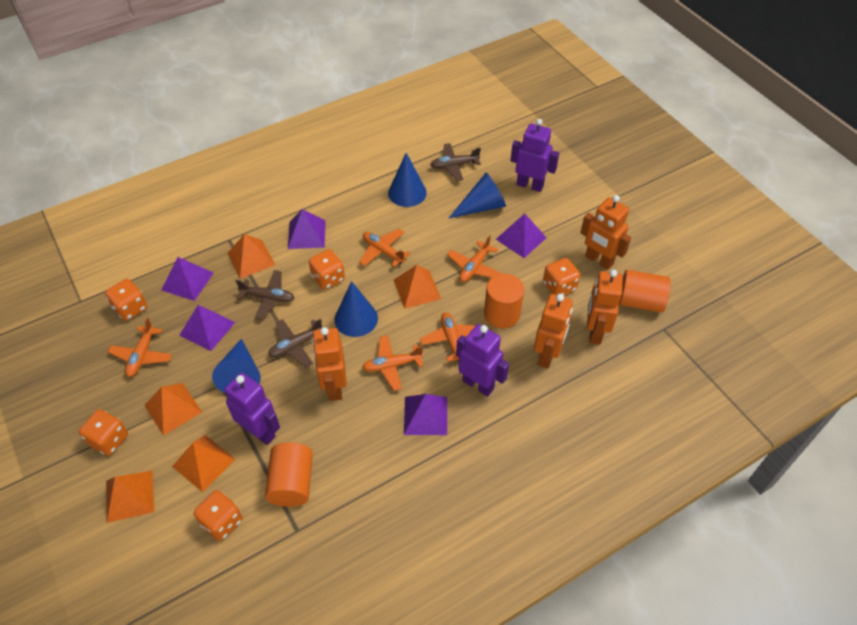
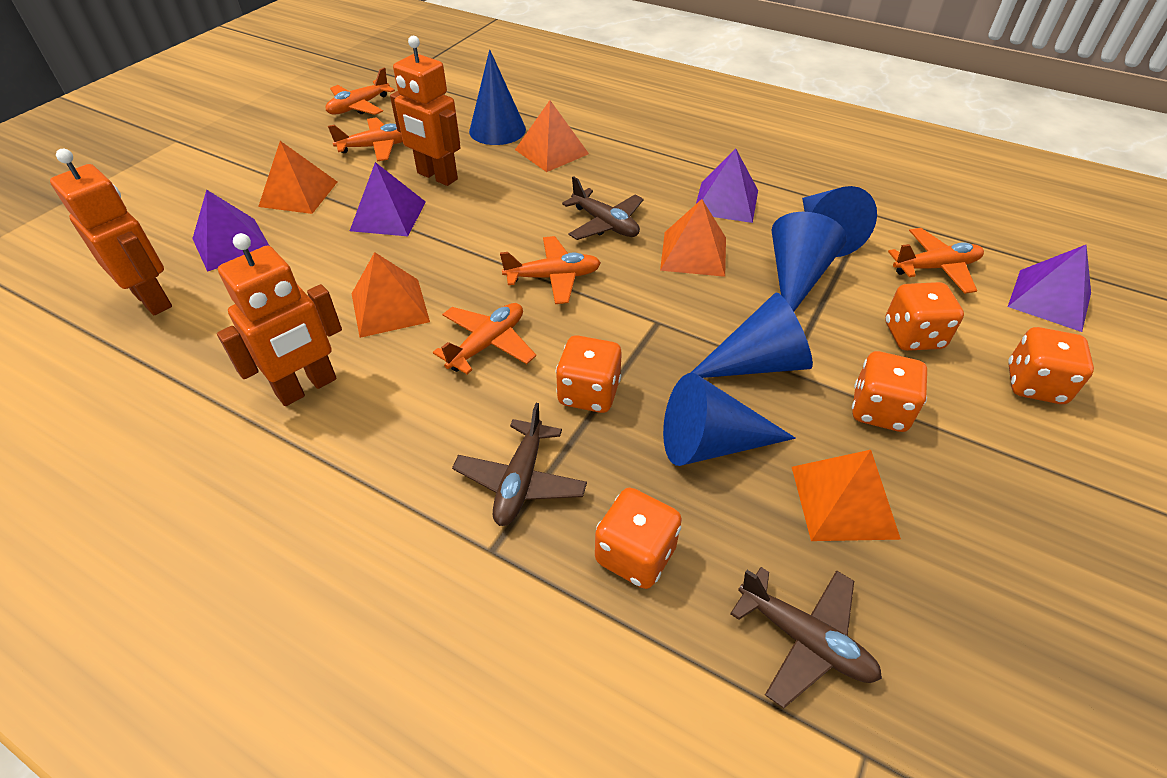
blue cone: [212,339,261,393] [334,281,378,337] [388,153,427,207] [448,173,506,219] = 4 -> [469,49,526,145] [663,373,796,466] [691,292,813,378] [771,212,847,312] [802,186,877,257] = 5
orange cylinder: [265,442,313,507] [484,274,524,328] [619,270,671,313] = 3 -> none = 0
orange robot: [312,327,347,401] [534,294,573,368] [580,195,631,270] [587,269,623,345] = 4 -> [50,149,172,315] [217,233,342,406] [390,36,460,186] = 3
purple pyramid: [161,257,213,301] [179,305,235,351] [288,209,326,249] [404,394,447,435] [496,213,546,258] = 5 -> [192,190,269,272] [350,162,426,236] [696,149,758,223] [1008,245,1091,332] = 4
purple robot: [225,373,280,445] [456,324,509,397] [510,119,559,192] = 3 -> none = 0

